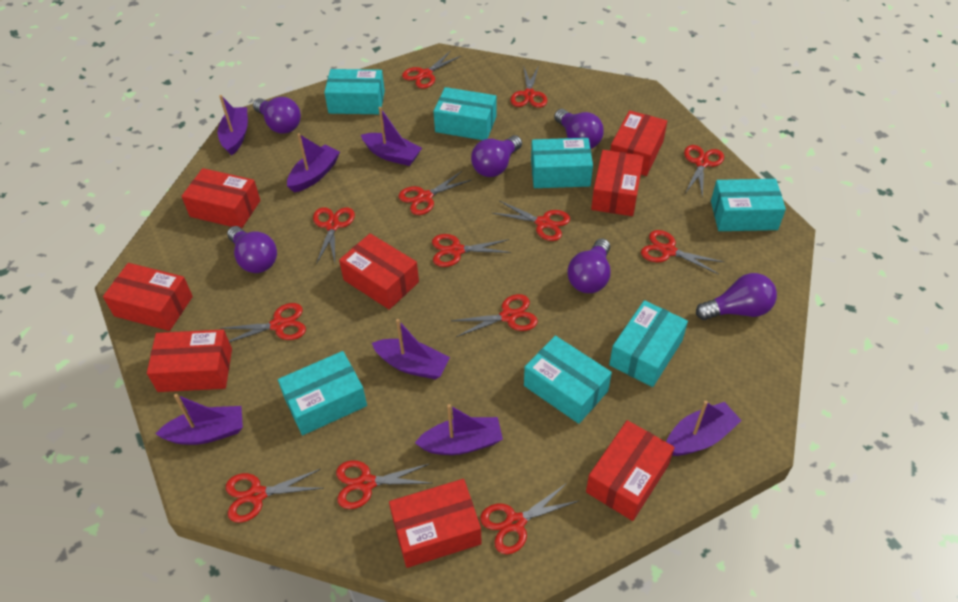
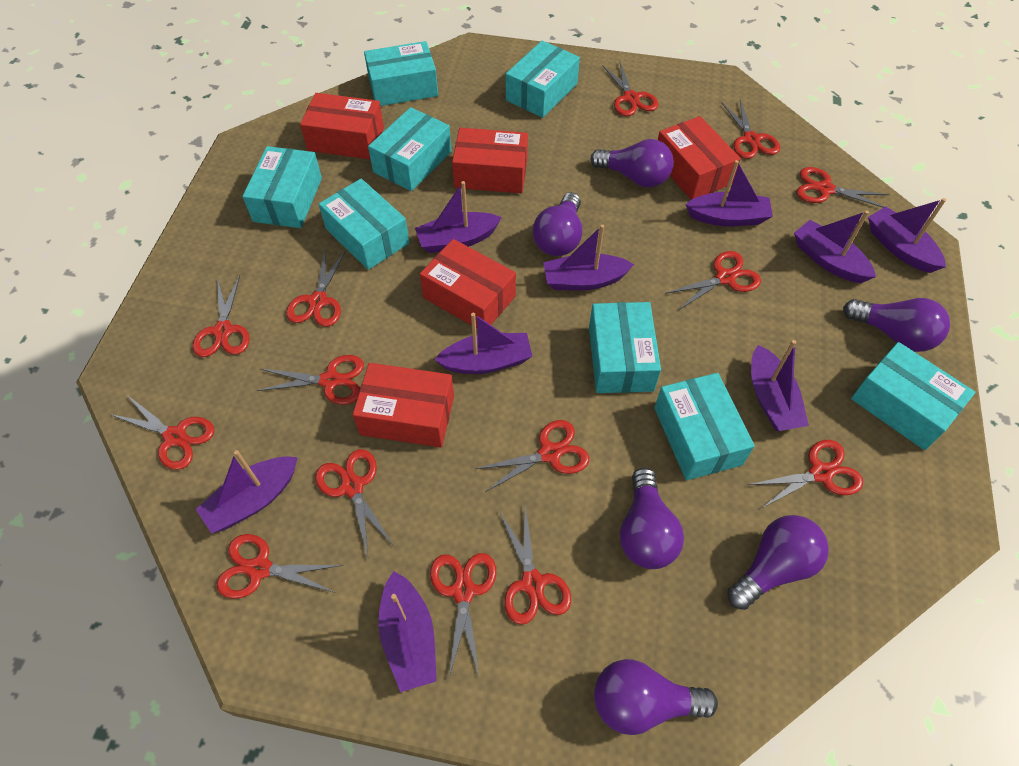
purple boat: [155,394,243,445] [218,95,248,156] [287,133,340,193] [361,107,422,166] [372,319,450,380] [415,404,503,455] [666,401,742,456] = 7 -> [195,450,298,533] [378,571,437,692] [415,181,502,253] [434,313,533,374] [543,224,634,290] [685,160,773,226] [751,340,809,431] [794,210,876,283] [868,198,946,273] = 9
red box: [103,263,193,331] [147,329,232,392] [181,168,261,229] [339,233,419,310] [389,479,482,568] [586,420,675,521] [591,150,644,216] [610,110,667,176] = 8 -> [300,93,384,159] [353,363,454,448] [420,239,516,328] [452,128,528,193] [658,116,741,200] = 5
red scissors: [220,303,306,342] [226,469,323,523] [313,207,355,264] [336,460,431,509] [398,171,471,215] [402,51,461,89] [432,234,511,267] [451,294,538,337] [480,483,580,554] [492,201,570,241] [510,66,547,108] [641,230,724,274] [684,145,724,198] = 13 -> [110,396,214,470] [192,275,250,357] [216,534,343,599] [256,355,364,405] [286,248,346,327] [315,449,393,557] [430,553,496,677] [475,420,589,492] [499,505,571,625] [602,62,658,116] [665,251,761,310] [721,100,780,159] [748,440,863,509] [796,167,889,208] = 14
turquoise box: [278,351,367,435] [324,69,385,114] [434,87,496,140] [524,336,612,424] [531,138,593,188] [609,300,688,387] [711,179,786,231] = 7 -> [243,146,322,228] [319,179,410,270] [364,41,438,106] [368,107,452,191] [506,41,580,118] [589,302,661,393] [654,373,755,480] [851,342,975,450] = 8

